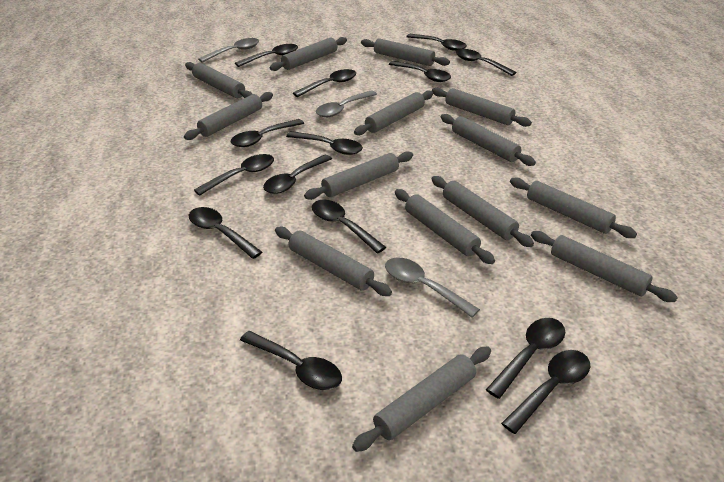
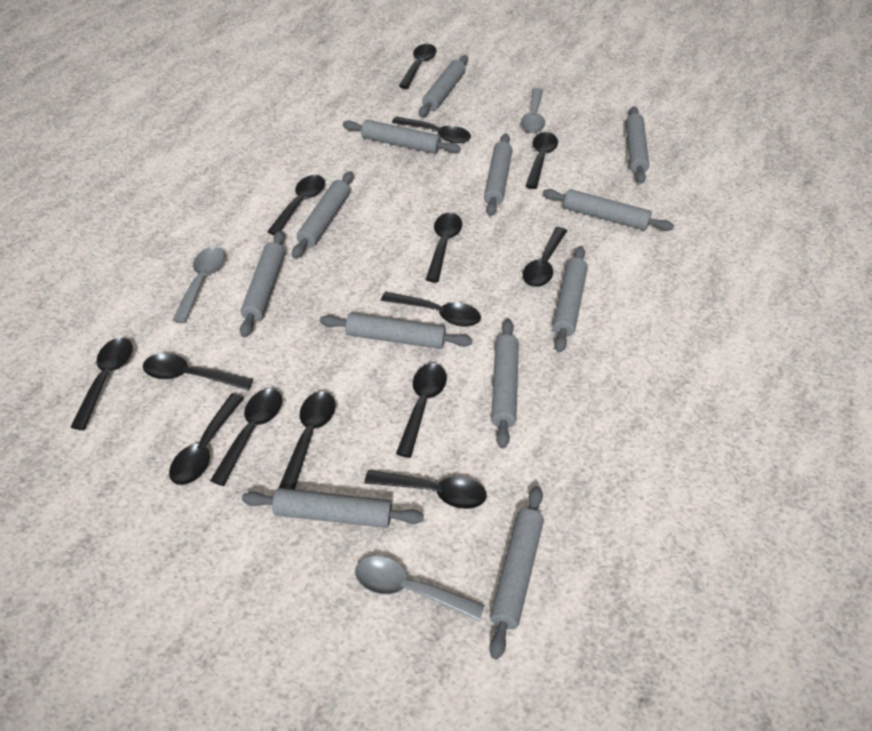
grey rolling pin: [184,92,273,140] [185,62,252,98] [269,37,347,71] [275,227,392,296] [304,151,413,200] [352,347,491,452] [354,90,433,135] [361,38,450,66] [395,189,495,264] [432,88,532,127] [432,176,534,247] [441,114,536,166] [510,178,637,238] [531,231,678,302] = 14 -> [240,230,285,338] [242,488,424,528] [292,171,354,259] [320,313,472,349] [343,120,461,154] [419,55,468,117] [484,134,512,216] [489,486,544,659] [491,319,519,449] [542,189,674,231] [552,246,588,352] [626,106,649,184] = 12

